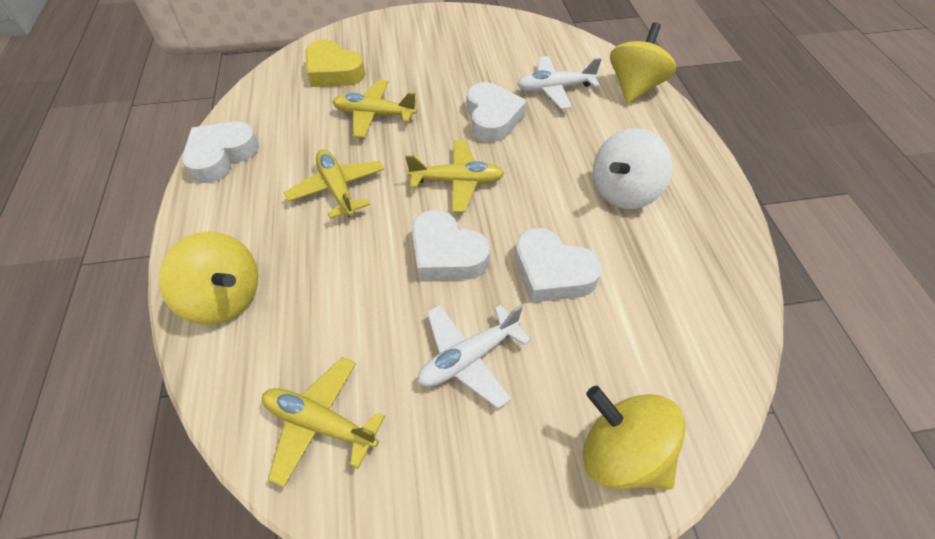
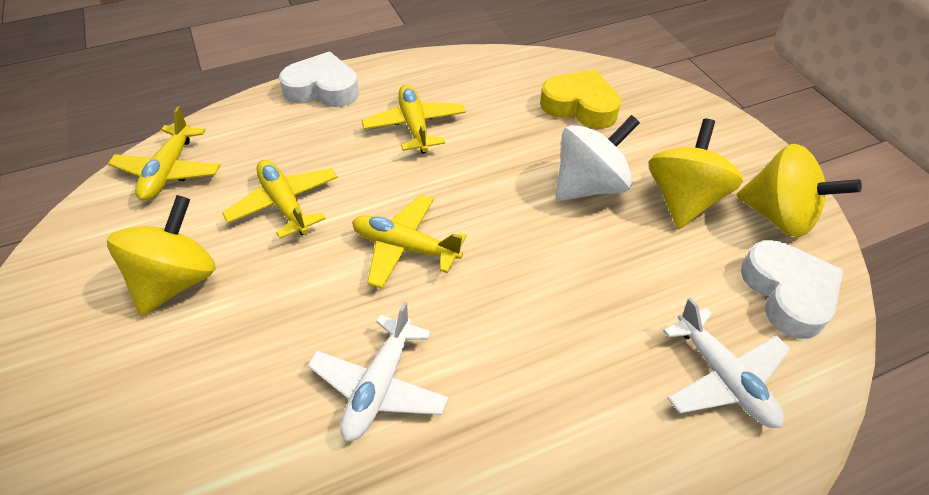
white heart: [182,122,259,183] [412,210,490,281] [467,82,527,142] [515,228,602,303] = 4 -> [279,52,359,107] [741,240,843,339] = 2

